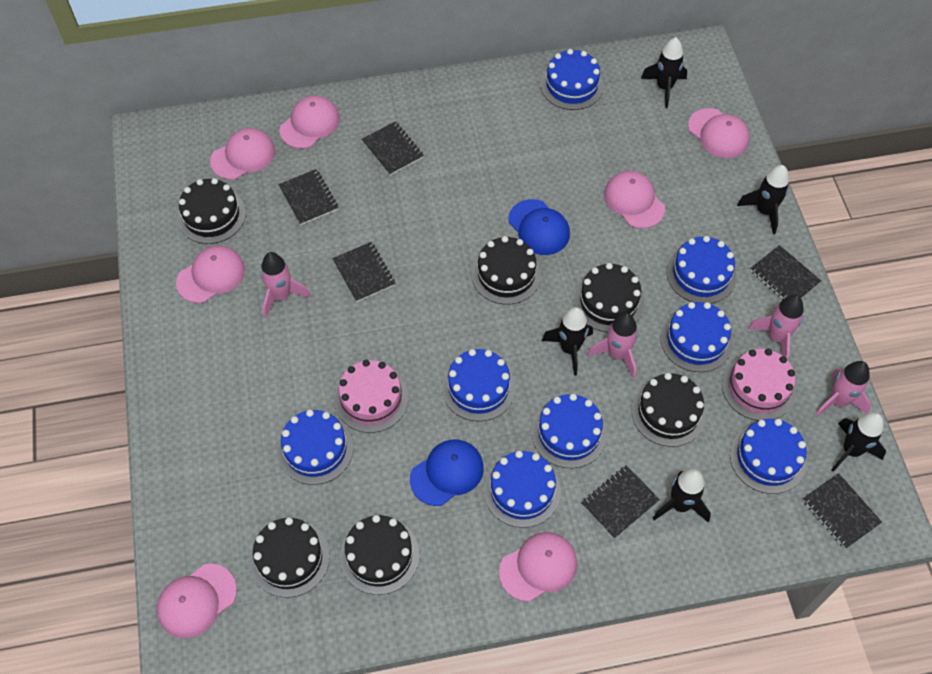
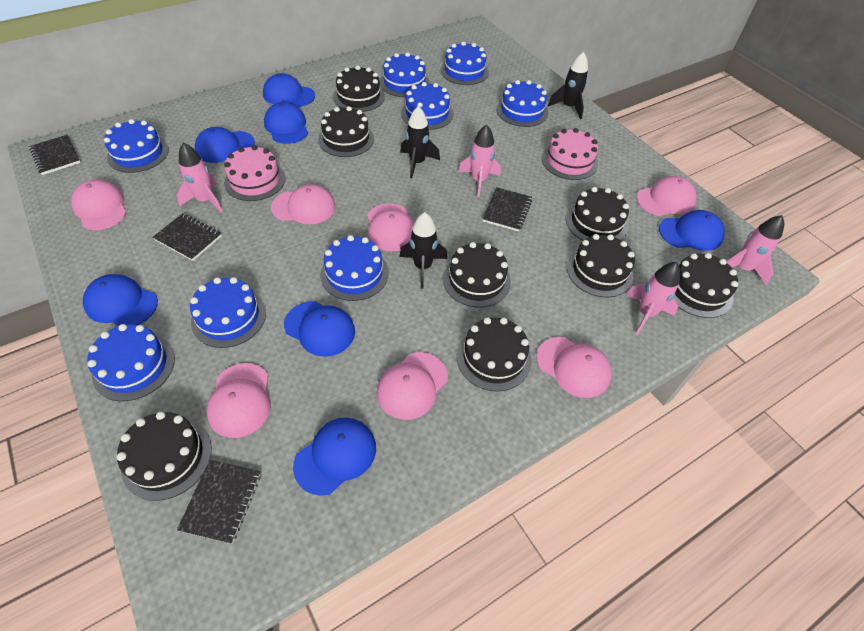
black cake: [178,178,246,244] [250,517,330,598] [340,515,419,595] [472,236,541,305] [574,263,644,332] [631,373,706,447] = 6 -> [116,411,212,501] [318,106,374,157] [333,66,385,112] [443,242,511,308] [457,317,531,391] [566,187,629,241] [567,234,635,297] [674,253,738,318] = 8
black notebook: [279,169,338,225] [332,242,395,302] [362,121,424,176] [581,465,660,539] [750,245,821,300] [803,473,882,549] = 6 -> [29,135,81,175] [153,213,222,261] [177,460,261,544] [482,187,532,231] = 4
black rocket: [542,307,593,376] [641,37,687,108] [653,469,711,523] [737,165,789,234] [831,412,886,472] = 5 -> [399,212,447,289] [400,106,440,178] [548,52,588,119] = 3
blue cap: [410,440,484,506] [508,199,570,255] = 2 -> [83,274,158,326] [195,127,255,163] [263,73,315,107] [264,102,308,144] [284,301,355,357] [293,418,376,496] [659,210,724,251] = 7

